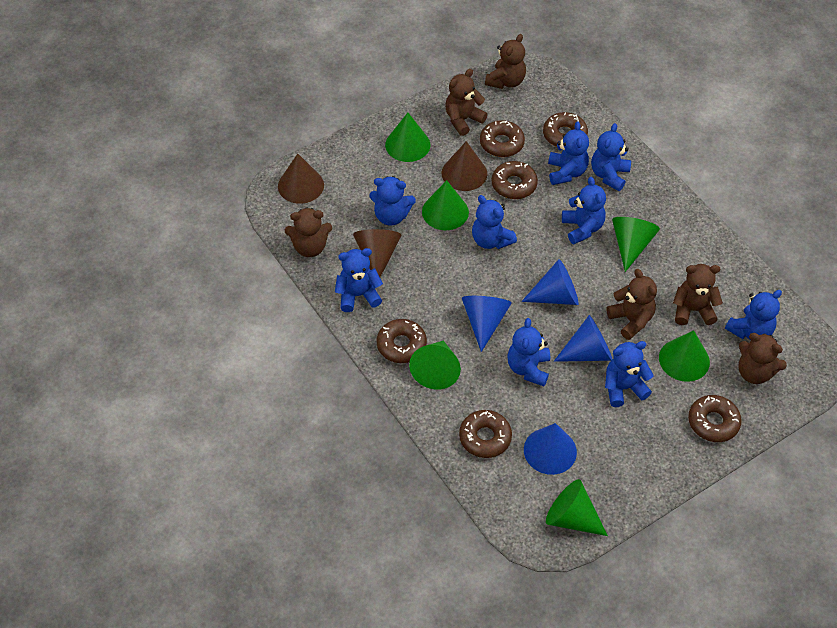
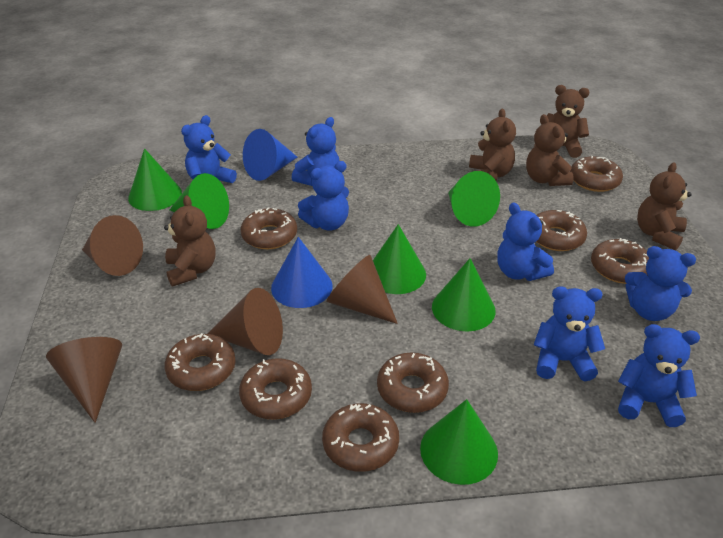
blue cone: [462,296,512,352] [521,259,579,305] [524,423,577,475] [554,315,612,362] = 4 -> [243,129,297,181] [271,237,333,308] = 2
blue teddy bear: [335,248,383,312] [369,176,416,225] [472,195,517,249] [508,318,550,386] [548,122,589,185] [562,177,606,244] [591,123,631,191] [605,341,654,407] [725,290,782,340] = 9 -> [181,115,237,183] [292,117,339,186] [298,161,349,231] [497,202,554,281] [533,286,605,381] [618,324,700,427] [625,246,696,321] = 7
brown cone: [278,154,324,204] [353,229,402,277] [441,141,487,191] = 3 -> [46,337,122,423] [82,215,143,276] [208,288,283,355] [327,255,398,324] = 4
brown donut: [377,319,427,363] [459,410,512,458] [480,120,525,157] [491,161,538,199] [543,112,588,147] [688,395,742,442] = 6 -> [165,333,236,391] [239,358,312,420] [241,207,297,249] [322,403,399,472] [377,353,449,413] [536,210,587,251] [570,156,623,192] [591,238,649,284] = 8
brown teddy bear: [285,207,332,257] [445,69,488,136] [485,34,526,89] [606,269,657,340] [673,264,723,325] [738,333,787,384] = 6 -> [164,195,216,287] [469,108,516,180] [526,114,574,186] [547,85,590,158] [637,162,692,250] = 5

